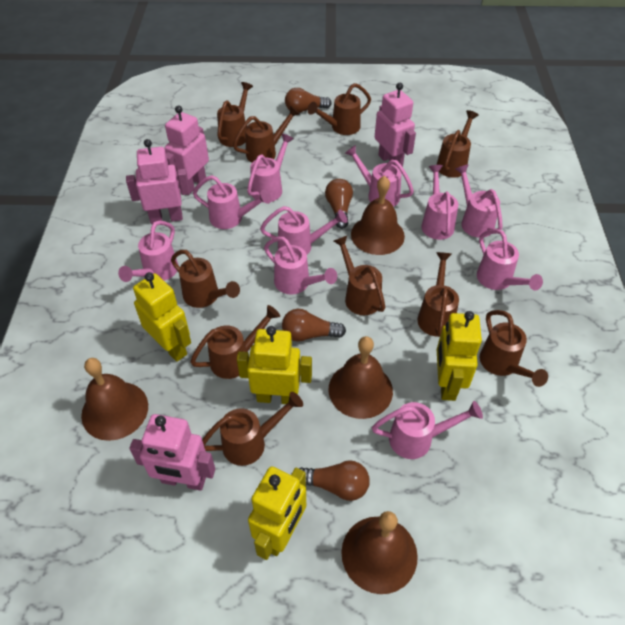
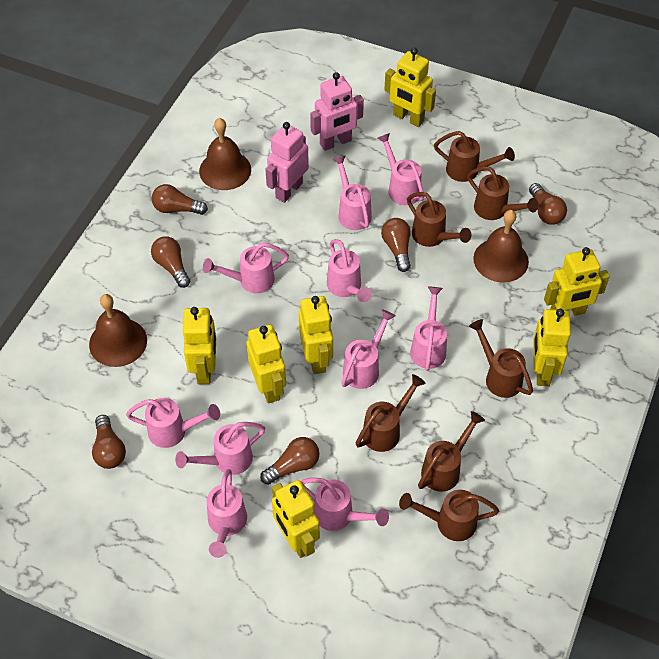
brown bell: [81,358,148,441] [328,336,393,419] [341,511,418,594] [351,176,405,255] = 4 -> [89,294,147,367] [199,118,251,190] [473,210,529,282] = 3
brown light bulb: [282,309,346,342] [285,88,332,113] [299,460,370,501] [325,179,353,229] = 4 -> [92,415,126,469] [151,236,190,288] [152,184,208,215] [260,437,319,485] [381,218,411,272] [529,183,567,225] = 6
brown watering can: [171,250,240,308] [190,305,280,379] [202,392,303,466] [217,82,253,147] [233,106,300,162] [307,83,371,135] [334,236,385,315] [417,252,459,337] [437,110,479,178] [480,310,548,387] = 10 -> [356,374,426,452] [399,490,499,541] [407,192,471,247] [418,411,485,492] [434,131,515,182] [467,166,538,220] [469,319,533,398] = 7
pink robot: [126,139,190,224] [129,414,215,491] [165,105,209,195] [375,83,416,167] = 4 -> [265,122,309,203] [310,72,364,151] = 2
yellow robot: [133,272,191,362] [237,326,312,404] [248,466,306,560] [437,311,482,401] = 4 -> [183,307,216,384] [246,325,286,403] [272,480,320,558] [299,296,333,374] [384,48,436,127] [533,309,571,386] [544,247,610,316] = 7

